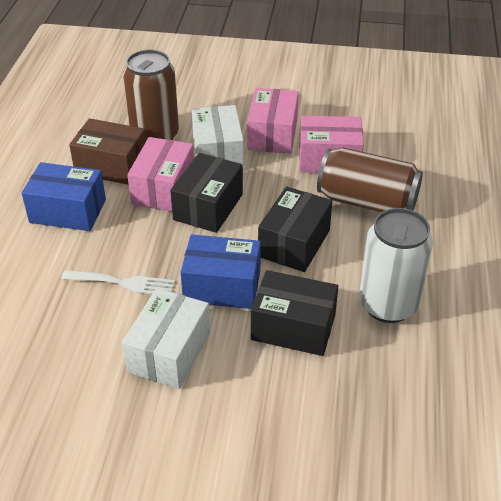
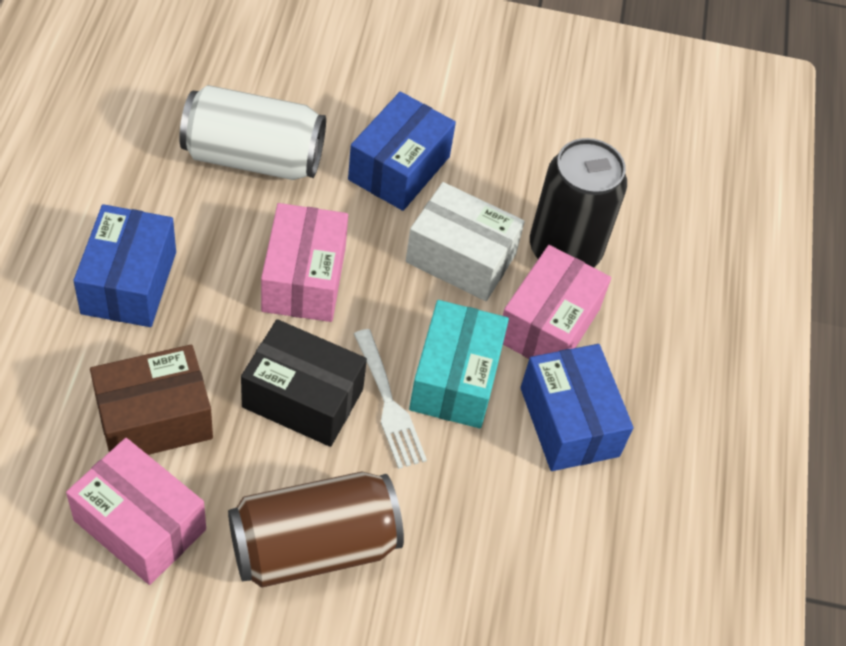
black box: [170,153,243,233] [251,270,338,356] [258,187,332,272] = 3 -> [241,319,367,447] = 1
black can: none = 0 -> [530,138,627,268] = 1
blue box: [22,162,106,231] [180,235,261,309] = 2 -> [73,204,176,327] [348,92,456,211] [520,344,633,471] = 3
brown can: [123,50,179,141] [317,147,423,212] = 2 -> [228,472,404,588] = 1
turquoise box: none = 0 -> [409,300,509,428] = 1
white box: [122,288,210,389] [191,105,244,169] = 2 -> [406,182,525,301] = 1

